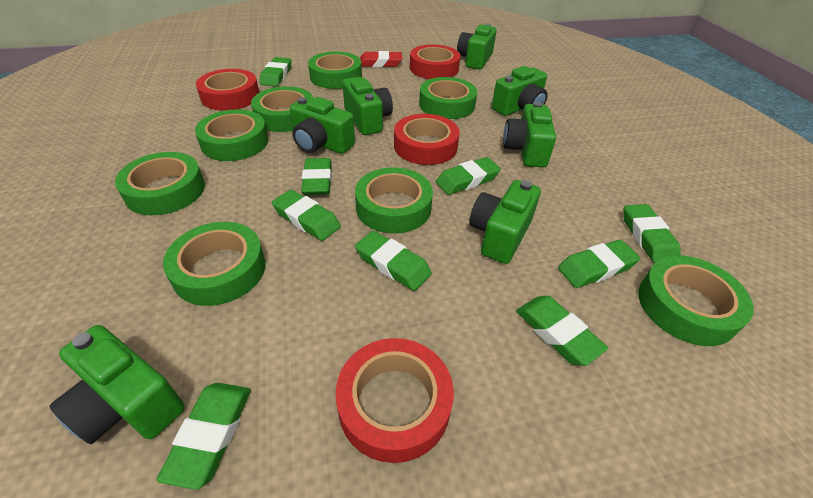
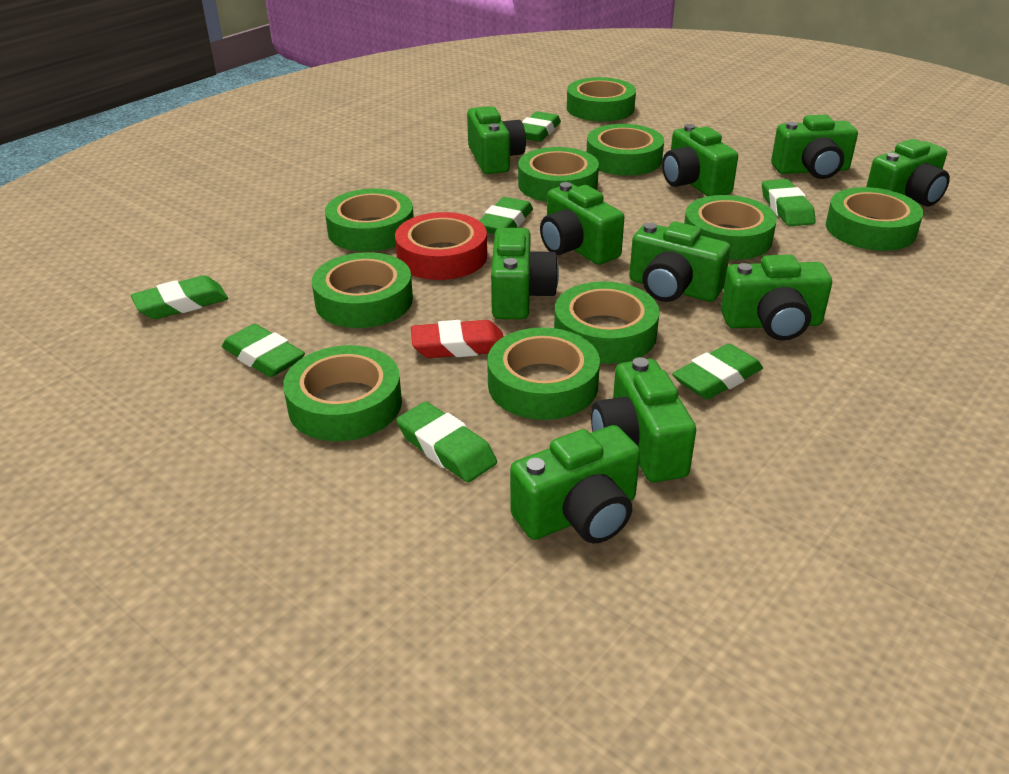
green camera: [50,325,185,444] [290,97,355,154] [342,77,393,135] [457,23,497,70] [469,180,541,264] [492,66,548,116] [503,102,556,168] = 7 -> [467,106,526,174] [491,228,559,319] [510,425,640,544] [540,182,624,265] [591,357,696,482] [629,222,731,302] [662,124,738,196] [721,255,832,341] [771,115,858,179] [866,139,950,206] = 10
green eraser: [157,383,251,490] [260,57,291,86] [272,190,341,241] [301,158,332,195] [355,231,432,291] [436,157,501,195] [516,296,608,366] [558,240,641,288] [624,204,681,263] = 9 -> [131,275,228,319] [222,324,305,377] [396,402,497,483] [479,197,533,234] [522,111,561,142] [672,344,763,400] [762,179,816,226] = 7
green tape: [115,152,205,215] [163,222,265,306] [195,109,268,161] [251,86,314,132] [308,52,362,89] [355,167,433,233] [419,77,477,119] [638,255,754,346] = 8 -> [283,345,402,441] [312,252,413,328] [325,188,414,252] [487,327,600,420] [518,147,599,202] [554,282,660,364] [567,77,636,122] [586,124,664,176] [684,195,777,260] [826,187,923,251] = 10
red tape: [196,69,259,111] [336,338,454,463] [394,114,460,165] [410,44,460,79] = 4 -> [395,212,487,280] = 1

